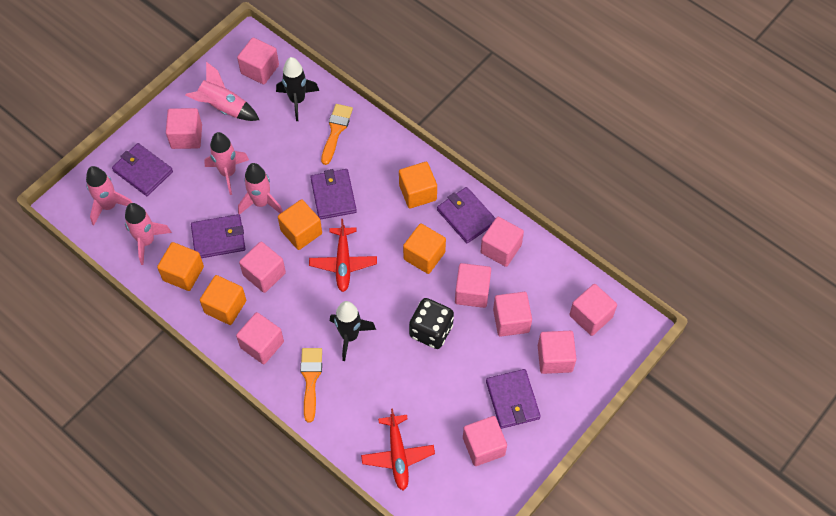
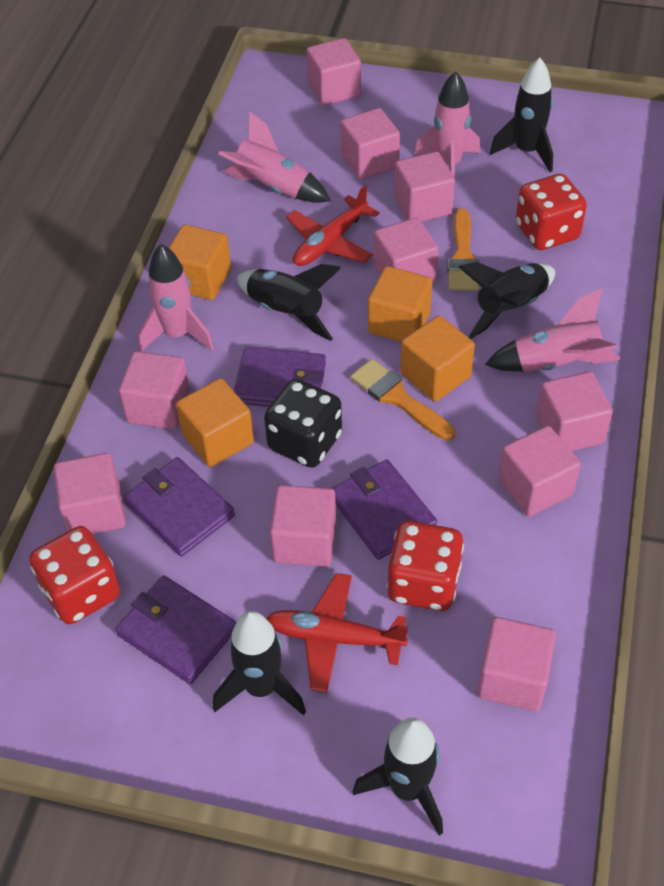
black rocket: [276,57,319,121] [330,301,376,361] = 2 -> [213,611,306,716] [237,264,341,341] [353,717,443,836] [459,262,555,339] [490,58,553,172] = 5
orange cube: [157,242,204,291] [200,275,246,325] [278,199,322,250] [399,162,437,208] [403,224,446,274] = 5 -> [168,225,231,300] [176,378,254,467] [368,266,432,342] [400,315,475,402] = 4
pink rocket: [86,166,133,226] [125,203,172,265] [185,62,259,121] [204,132,249,195] [238,163,283,215] = 5 -> [138,244,214,352] [219,111,331,203] [414,71,480,177] [485,288,621,372] = 4
purple wallet: [112,143,173,196] [191,214,245,258] [310,169,357,220] [437,187,495,243] [486,369,541,429] = 5 -> [115,575,236,684] [124,457,235,557] [234,347,326,407] [331,459,437,560] = 4
red dice: none = 0 -> [29,526,120,624] [387,521,464,611] [516,174,587,250] = 3

